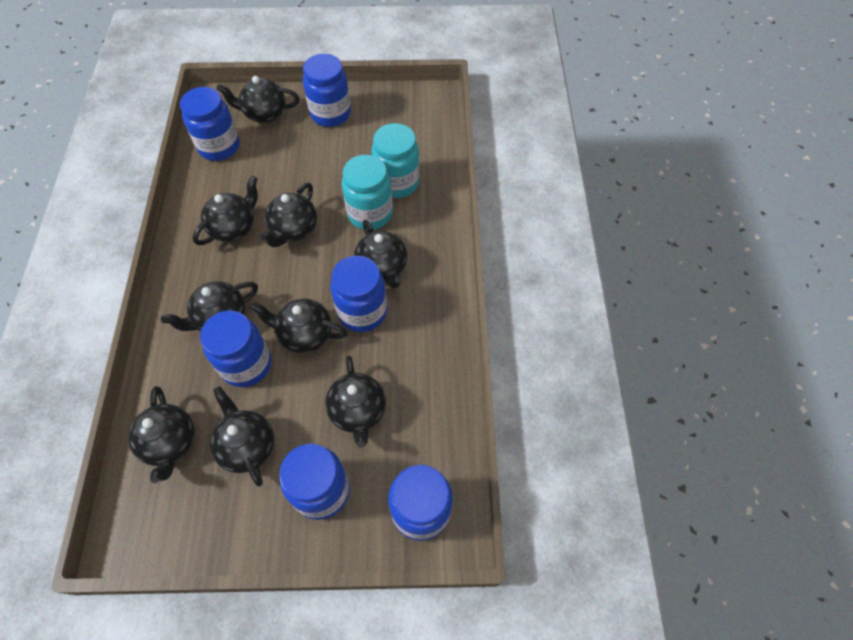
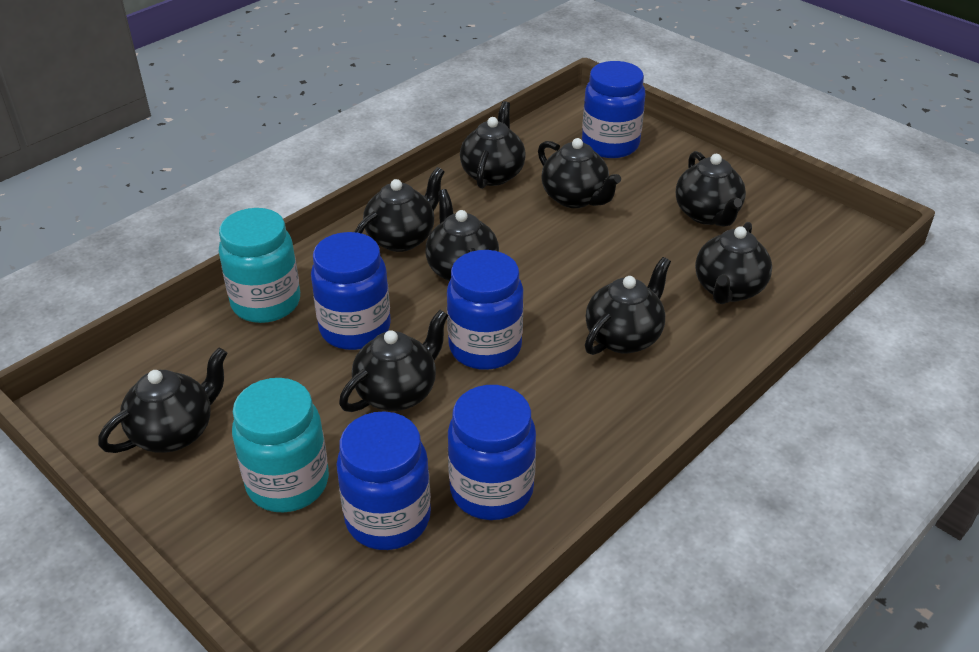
blue jar: [180,87,240,161] [200,311,271,387] [279,444,350,520] [303,54,351,127] [331,256,387,332] [388,465,453,541] = 6 -> [311,232,391,350] [336,411,431,550] [447,250,524,370] [448,385,536,520] [582,61,645,158] = 5

